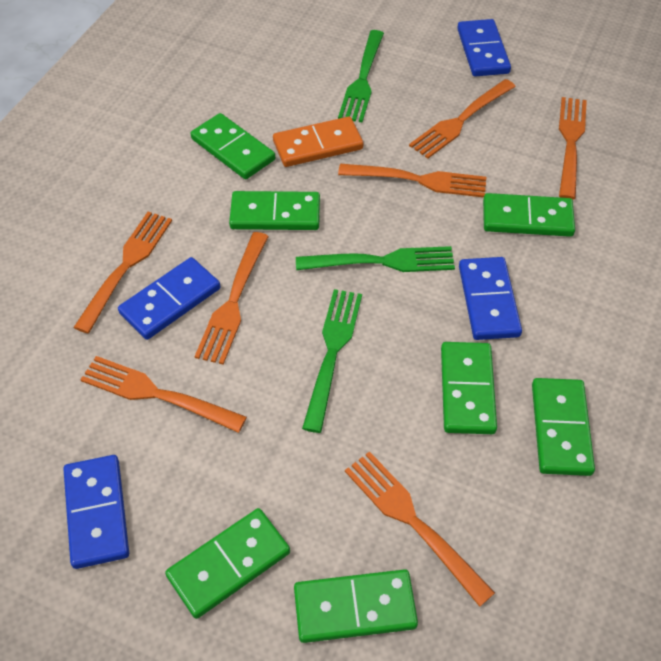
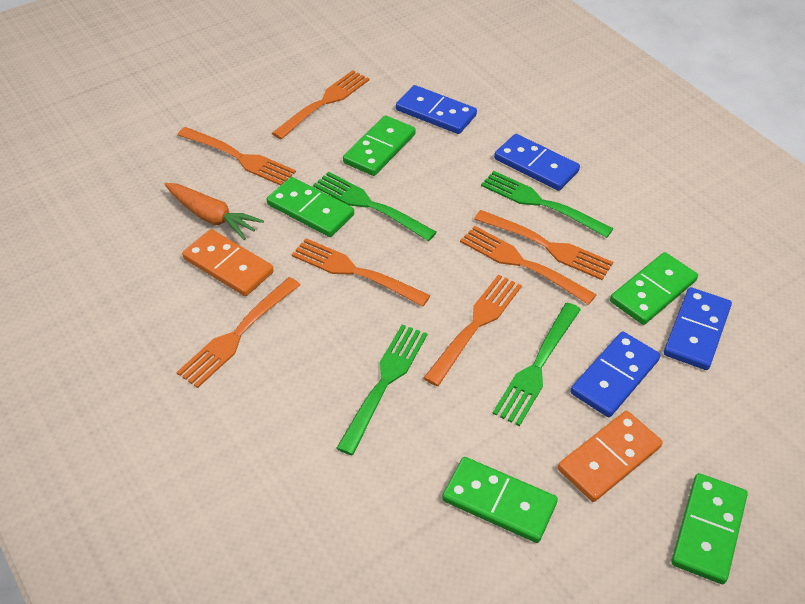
green domino: [165,508,290,619] [190,113,275,179] [229,191,320,230] [294,569,418,643] [441,342,497,434] [483,193,575,237] [532,378,595,476] = 7 -> [267,177,354,237] [343,115,415,176] [442,457,558,543] [610,252,698,325] [671,473,748,584] = 5
green fork: [296,246,455,272] [302,289,362,433] [338,30,384,122] = 3 -> [313,172,437,241] [336,325,427,455] [481,171,614,238] [493,303,581,426] = 4
orange carrot: none = 0 -> [165,183,264,240] = 1
orange domino: [273,117,363,167] = 1 -> [182,229,274,296] [558,411,663,502] = 2

